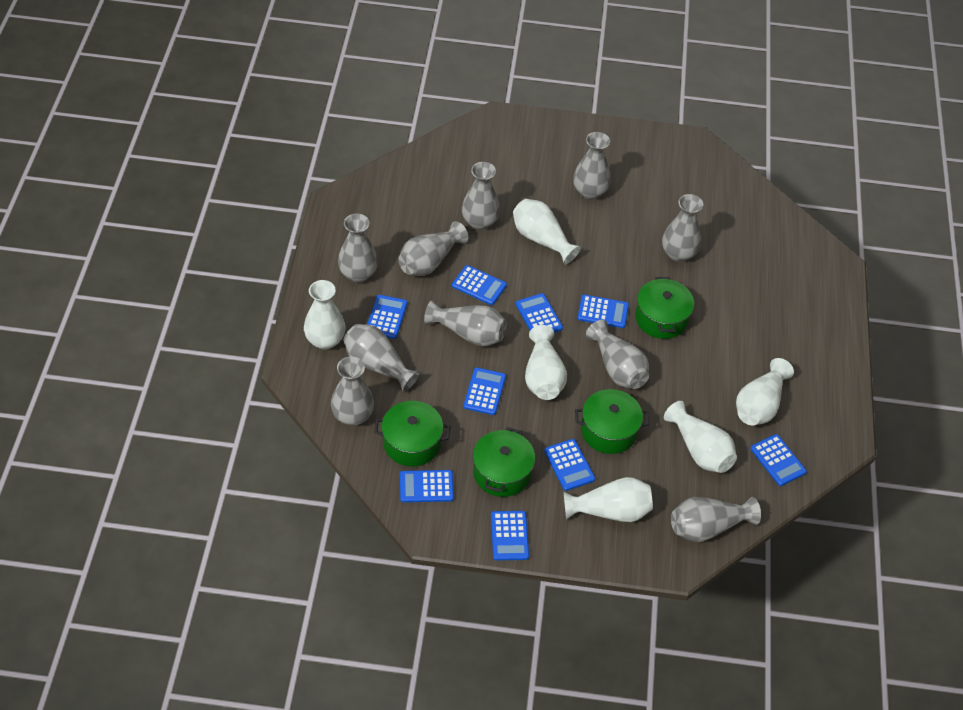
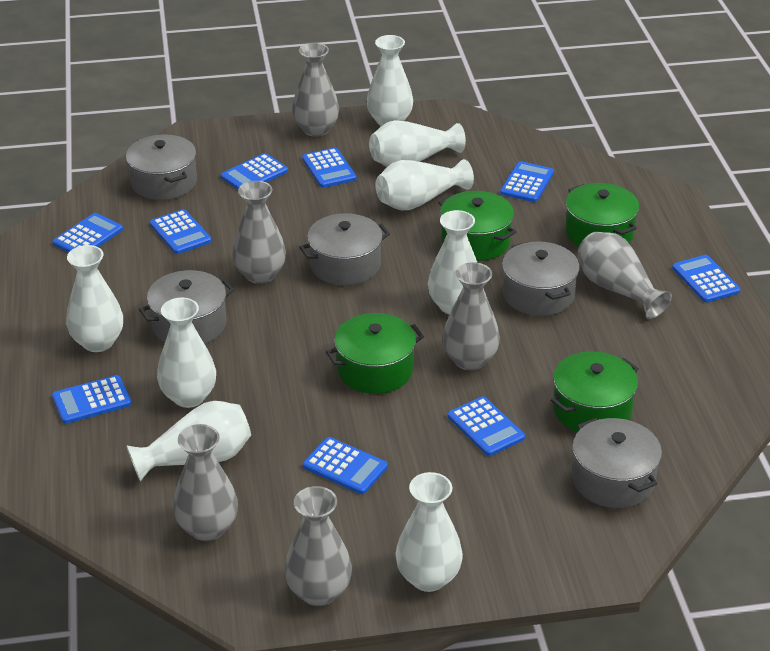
grey pot: none = 0 -> [126,135,197,200] [139,270,234,344] [299,213,390,286] [502,241,579,316] [572,418,662,508] = 5
grey vase: [331,356,374,426] [338,213,378,283] [343,324,420,392] [398,221,468,276] [424,300,507,347] [462,162,500,230] [573,132,611,200] [586,320,649,389] [662,194,703,262] [671,497,761,542] = 10 -> [173,424,238,541] [232,181,286,284] [284,486,352,606] [292,43,339,137] [442,262,500,371] [578,232,672,319] = 6
white vase: [304,280,346,349] [513,199,581,265] [525,325,567,400] [564,477,653,522] [664,401,737,473] [736,358,794,425] = 6 -> [66,245,123,352] [127,401,251,481] [157,298,216,408] [367,35,413,126] [369,120,466,167] [375,159,474,210] [396,472,463,592] [428,210,477,315] = 8

